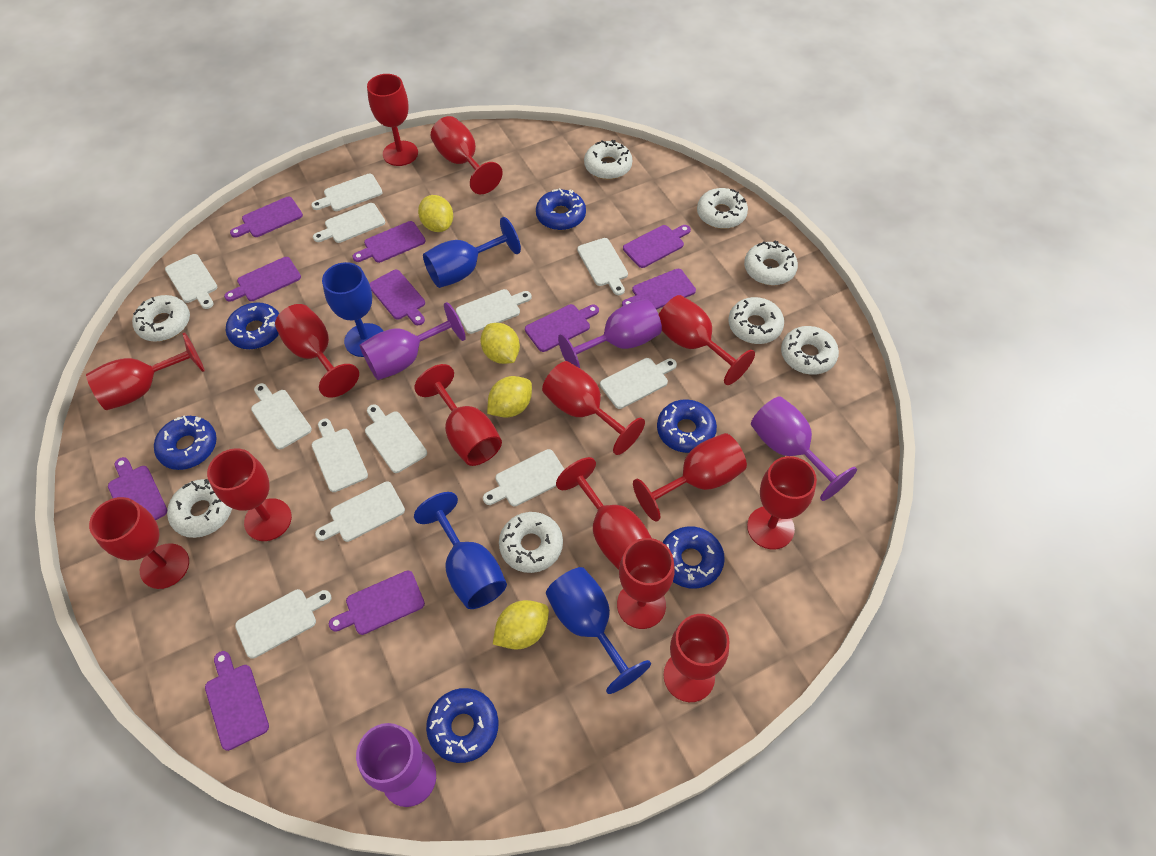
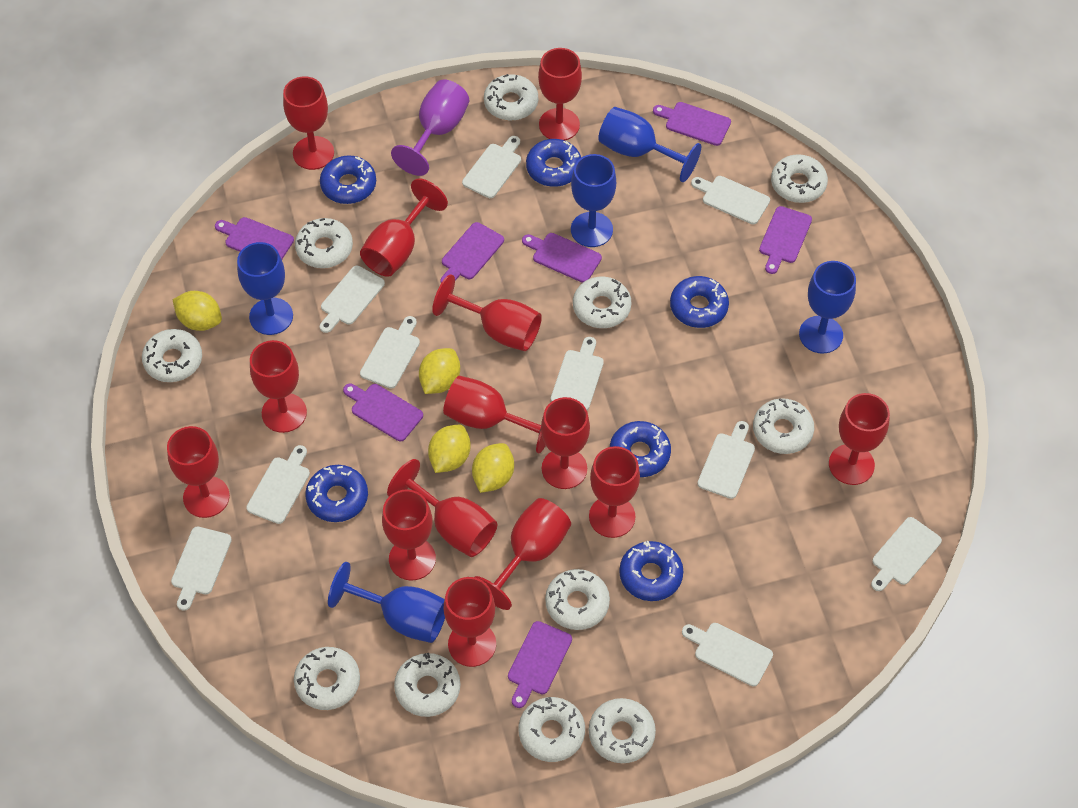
blue goblet: [322,262,383,357] [414,492,507,609] [423,217,521,288] [546,567,651,694] = 4 -> [237,242,293,335] [328,562,445,643] [571,154,616,247] [598,107,701,182] [799,261,856,354] = 5
purple cutting board: [108,457,167,520] [205,651,269,751] [224,257,301,302] [230,197,303,238] [329,570,425,635] [352,221,425,263] [369,270,425,325] [525,304,599,352] [622,269,696,310] [623,225,691,268] = 10 -> [215,217,294,259] [343,384,423,441] [440,222,504,283] [508,621,572,708] [522,233,602,283] [653,102,731,146] [759,206,812,274] = 7
purple goblet: [356,723,436,807] [360,302,466,380] [558,299,662,368] [751,396,857,501] = 4 -> [391,80,469,176] = 1
white cutting board: [165,254,217,309] [235,589,332,659] [251,383,312,449] [311,174,383,211] [312,419,368,492] [313,203,385,243] [315,482,405,542] [365,404,427,473] [456,289,532,334] [483,449,565,506] [577,238,628,295] [600,358,677,409] = 12 -> [171,527,232,611] [246,445,310,524] [320,266,385,333] [360,316,420,389] [462,136,521,198] [551,337,604,410] [682,623,773,686] [691,176,770,224] [698,421,755,499] [871,517,942,591] = 10
white donut: [132,295,190,342] [167,479,232,538] [499,512,563,573] [584,140,632,180] [697,188,748,229] [728,297,784,344] [744,241,798,285] [781,326,839,375] = 8 -> [142,329,202,382] [294,647,360,710] [295,218,353,268] [394,653,460,717] [484,74,538,121] [519,697,585,762] [545,569,610,630] [573,276,631,328] [589,698,656,763] [753,398,814,454] [771,154,828,203] = 11

